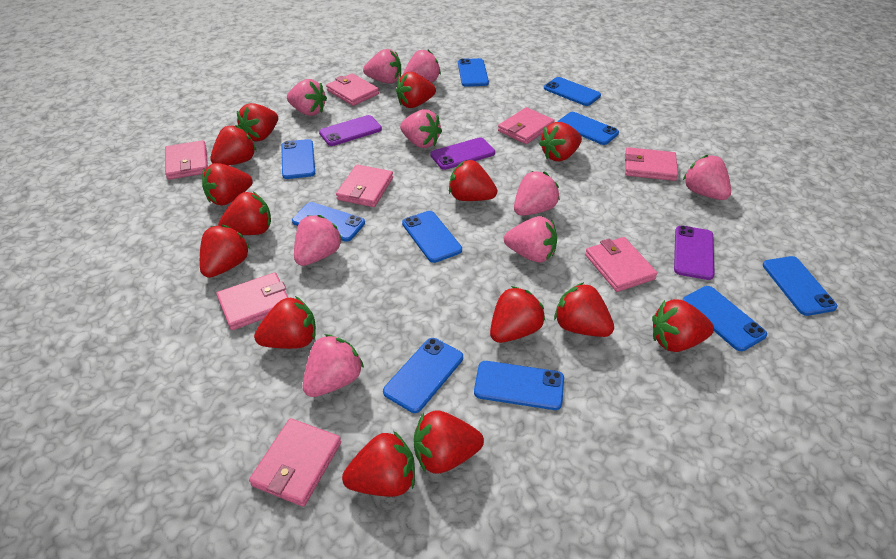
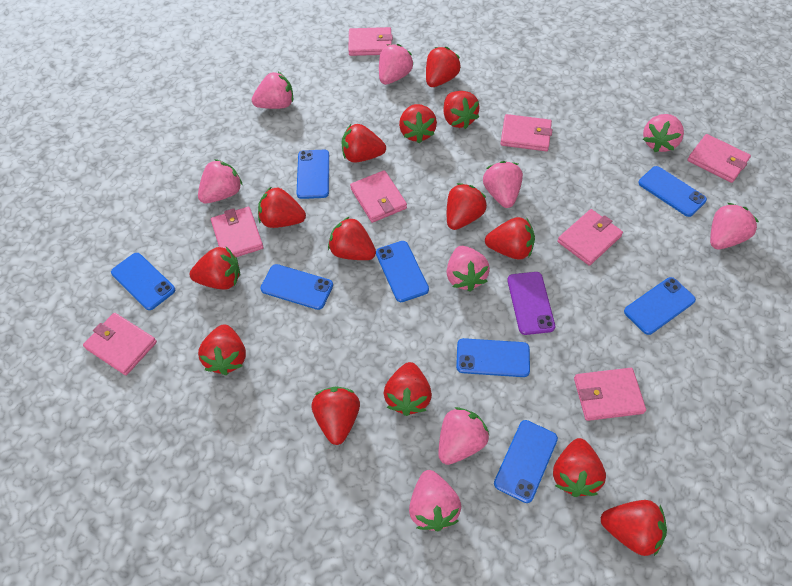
blue phone: [281,139,315,179] [292,202,365,242] [383,338,463,413] [402,211,462,263] [458,58,489,87] [474,361,564,410] [544,77,601,106] [557,112,619,145] [683,286,767,351] [763,256,837,316] = 10 -> [111,253,175,310] [260,264,333,310] [297,150,329,199] [376,241,429,302] [456,338,530,377] [494,420,558,503] [624,277,696,335] [638,166,707,217] = 8
purple phone: [319,115,382,146] [430,137,495,170] [674,226,715,280] = 3 -> [507,272,555,335] = 1

